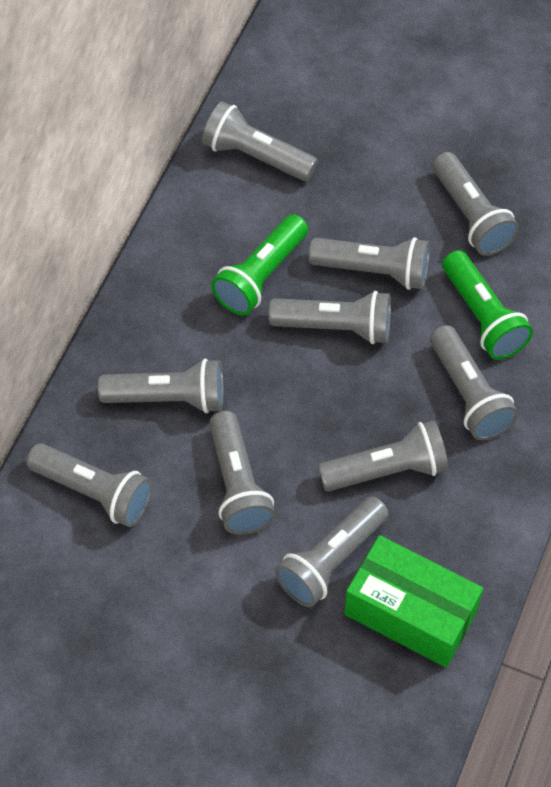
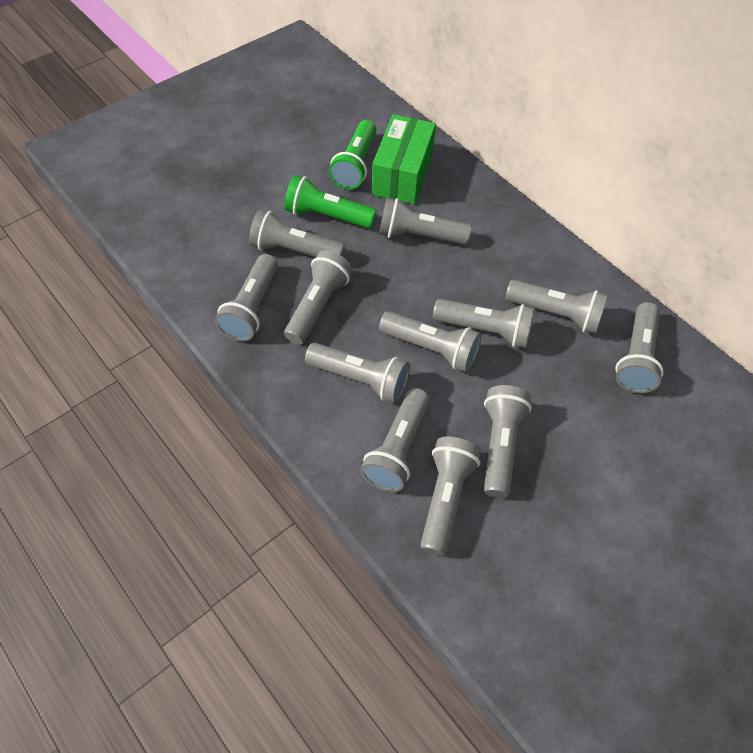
grey flashlight: [27,443,153,527] [98,359,224,413] [202,101,318,181] [209,411,275,535] [269,291,391,344] [275,496,389,607] [309,237,430,290] [318,420,449,491] [430,325,518,440] [432,152,519,256] = 10 -> [215,254,278,341] [249,209,345,257] [284,250,353,344] [305,343,410,403] [360,388,430,492] [379,198,472,245] [379,311,481,372] [420,437,481,556] [433,299,535,348] [484,385,532,498] [505,280,608,334] [615,302,664,393] = 12

